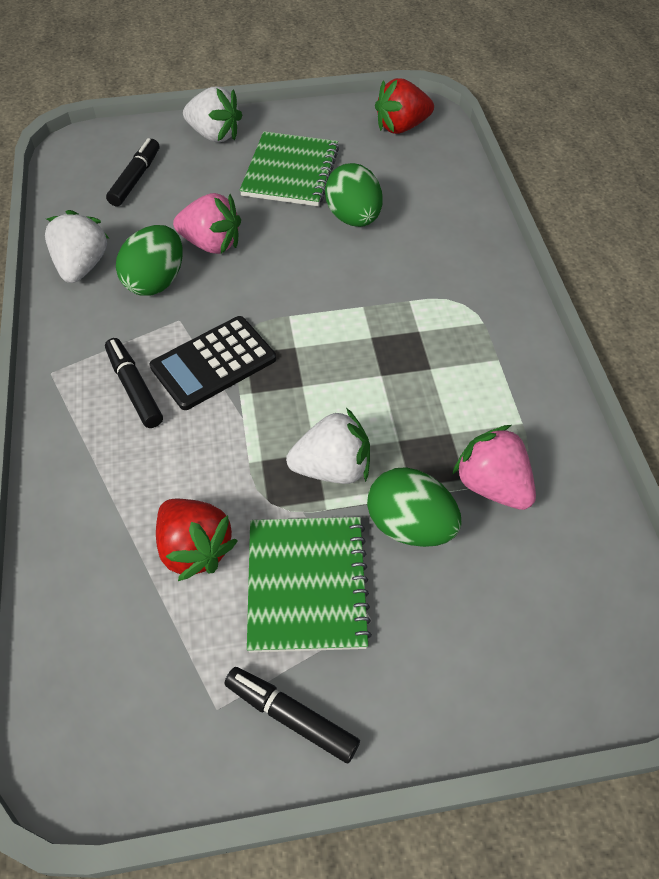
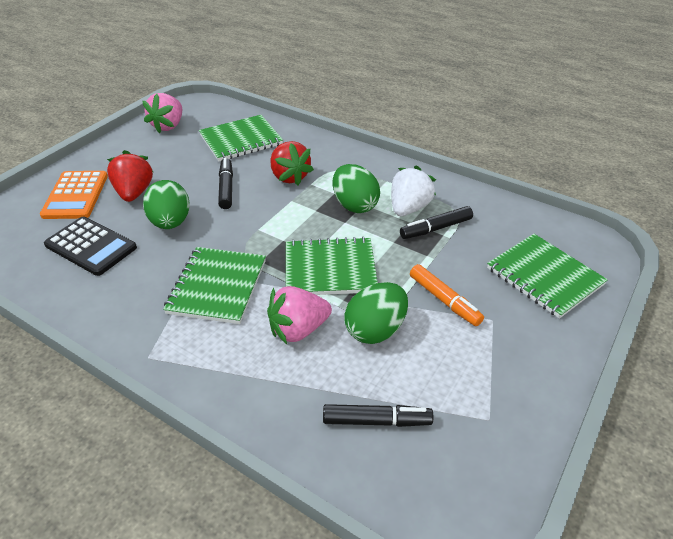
green notebook: [240,131,339,206] [247,517,372,652] = 2 -> [163,247,266,324] [199,115,283,161] [286,237,378,295] [487,234,608,319] = 4
orange calculator: none = 0 -> [40,171,108,219] = 1
orange marker: none = 0 -> [410,264,484,326] = 1
white strawberry: [45,210,109,283] [183,87,242,142] [286,408,370,484] = 3 -> [391,165,436,216] = 1

